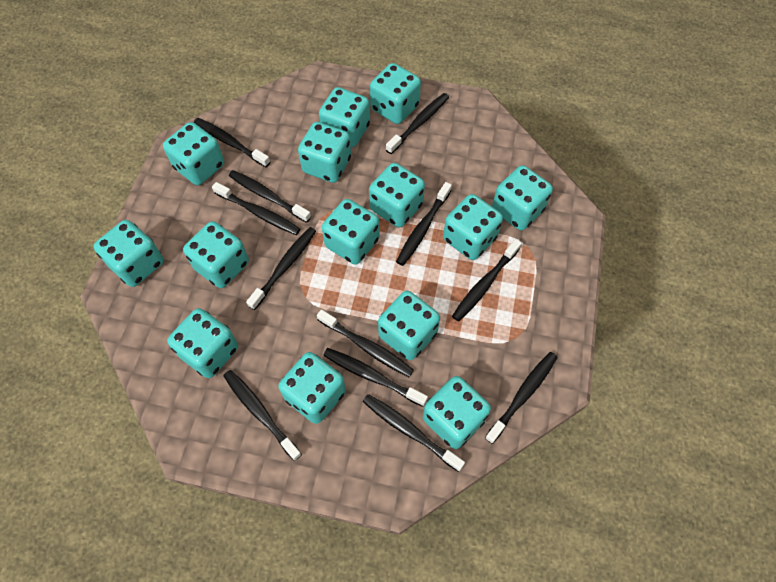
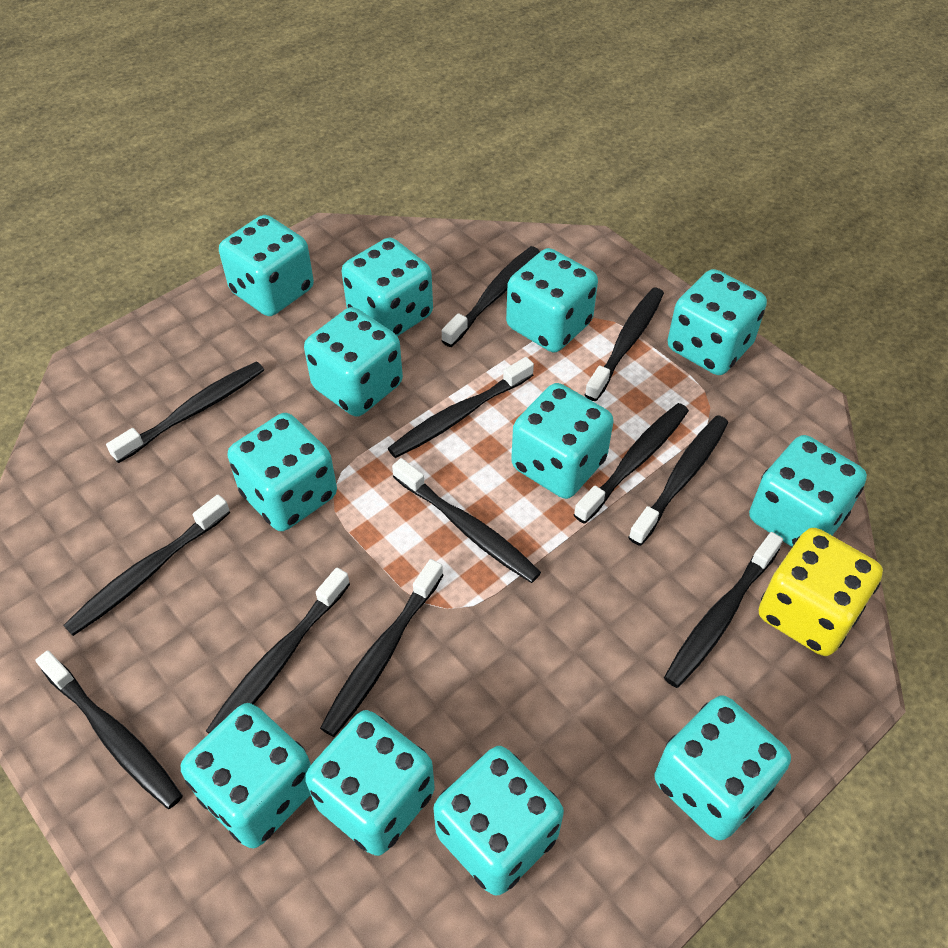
turquoise dice: [93,220,164,287] [163,122,224,185] [167,308,238,378] [183,221,249,288] [278,352,346,424] [298,122,351,183] [319,87,370,148] [322,199,380,265] [369,163,425,227] [370,63,421,124] [378,291,440,360] [423,376,491,449] [443,194,503,260] [492,165,553,231] = 14 -> [181,703,311,848] [219,215,314,316] [227,413,337,531] [304,307,403,417] [305,710,435,856] [342,238,433,336] [434,746,564,896] [506,248,598,352] [511,383,614,499] [654,695,791,840] [668,269,767,375] [749,435,867,547] = 12
yellow dice: none = 0 -> [759,528,883,656] = 1

